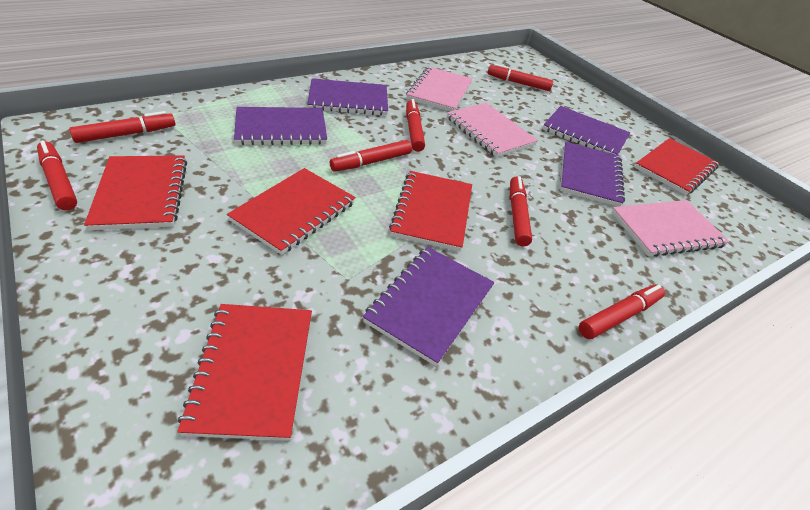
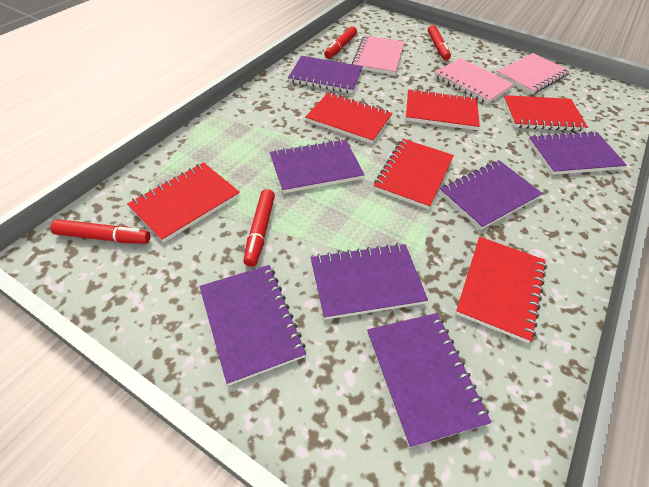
purple notebook: [234,107,327,145] [307,78,388,116] [363,247,494,366] [543,106,630,155] [560,142,625,207] = 5 -> [200,265,306,386] [270,139,365,193] [288,56,363,93] [311,243,428,320] [367,313,491,448] [439,160,543,230] [528,131,627,175] = 7
red marker: [37,140,77,210] [69,111,175,143] [330,140,412,171] [406,99,425,152] [488,64,553,91] [510,176,532,246] [579,284,665,339] = 7 -> [51,219,150,244] [243,189,275,267] [324,26,357,59] [428,25,451,61] = 4
red notebook: [84,155,187,230] [177,304,312,441] [227,168,355,255] [389,171,472,251] [635,138,719,195] = 5 -> [127,162,240,243] [305,92,392,144] [374,139,454,209] [406,89,480,130] [455,237,547,343] [503,95,588,131] = 6

